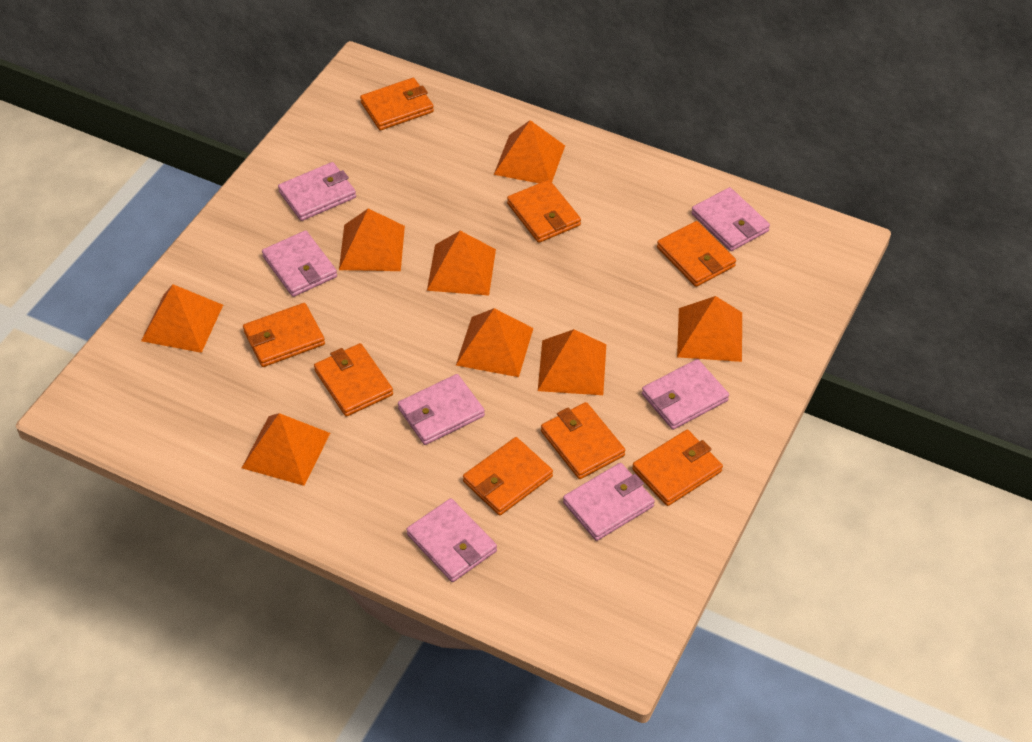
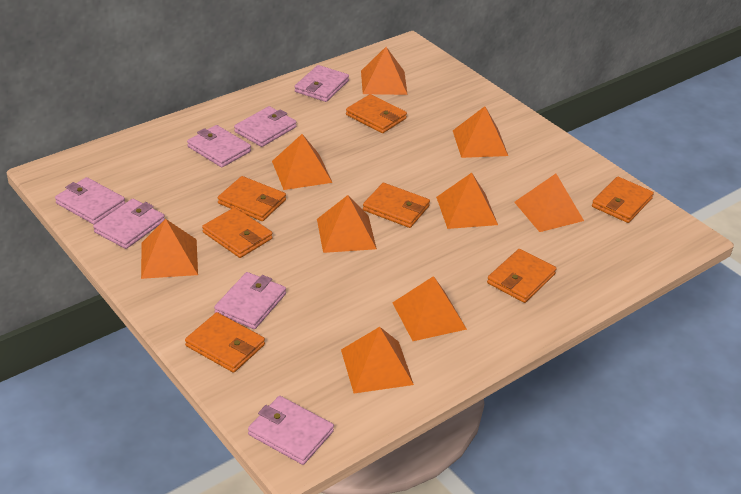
orange pyramid: [141,284,223,353] [242,413,330,486] [339,209,405,271] [427,231,496,296] [456,308,533,377] [494,120,565,183] [538,329,606,395] [677,296,742,362] = 8 -> [141,219,198,279] [272,134,332,190] [317,195,377,253] [341,327,414,393] [361,47,408,95] [392,276,467,341] [436,173,498,229] [453,106,508,158] [514,174,584,232] = 9
orange wallet: [243,303,325,367] [314,343,393,417] [360,78,434,130] [463,437,553,516] [507,180,581,243] [541,402,625,479] [632,430,723,506] [657,221,736,287] = 8 -> [185,312,265,373] [202,207,273,258] [218,176,286,221] [346,94,407,133] [363,183,430,228] [487,249,556,303] [592,177,654,223] = 7

